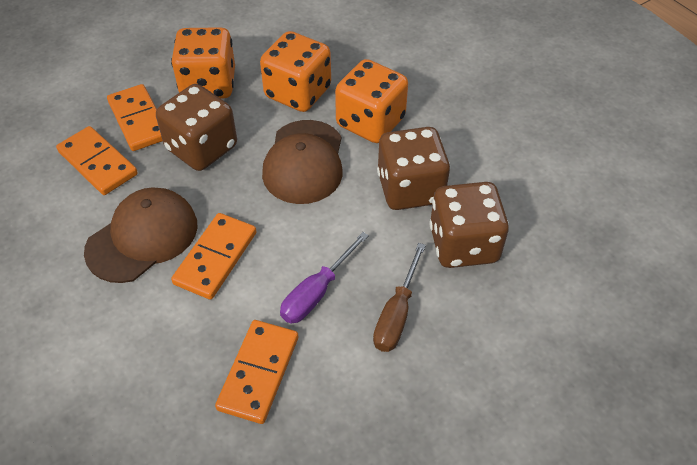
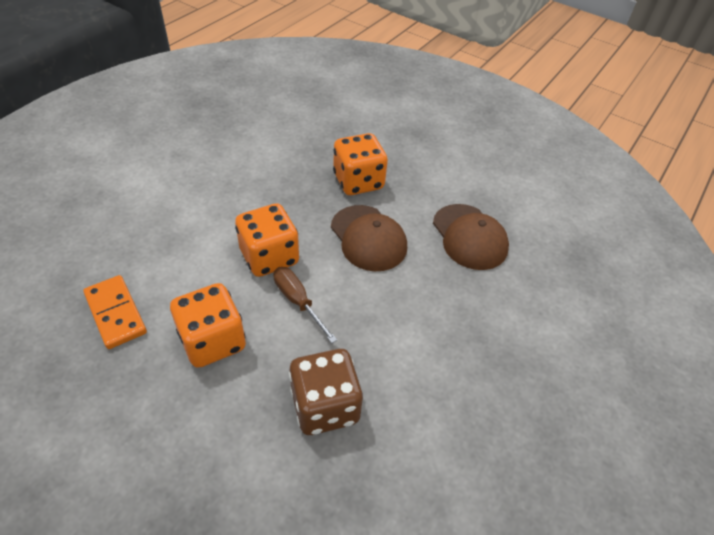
brown dice: [156,84,237,171] [377,127,450,210] [430,182,509,268] = 3 -> [289,349,363,435] = 1
orange domino: [56,126,138,195] [107,84,163,151] [171,213,256,300] [215,320,298,424] = 4 -> [83,275,147,349] = 1
purple screwdriver: [280,232,369,324] = 1 -> none = 0

